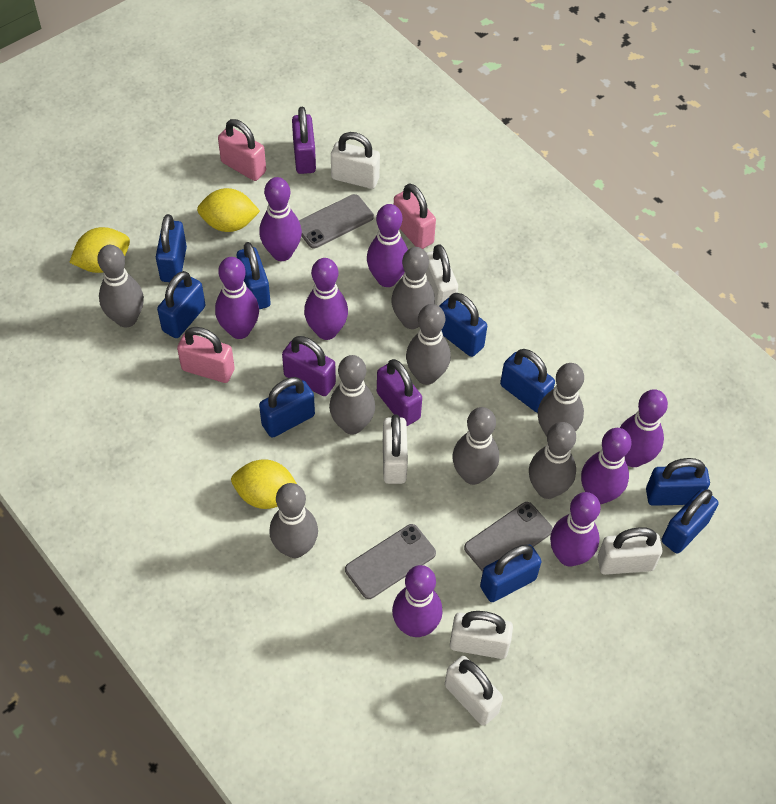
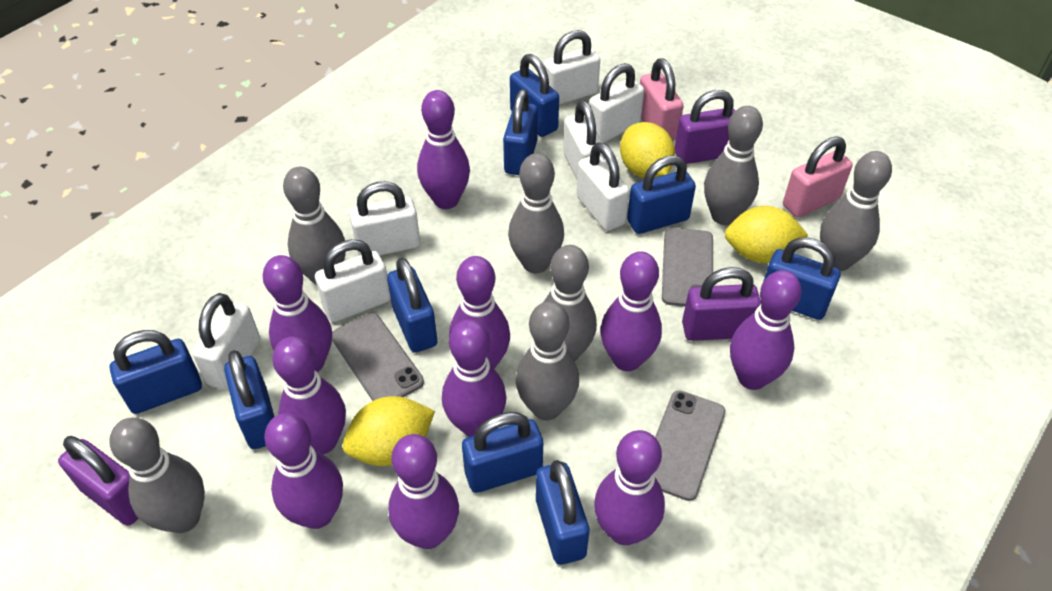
grey bowling pin: [97,245,144,327] [269,483,318,558] [329,355,375,435] [391,247,435,329] [406,304,451,385] [452,407,499,485] [529,422,576,499] [538,363,584,436] = 8 -> [109,418,205,533] [283,167,346,285] [508,153,564,273] [516,301,579,420] [543,245,597,361] [704,106,763,225] [820,151,892,271] = 7
pink padlock: [177,327,235,383] [218,119,266,181] [394,183,436,249] = 3 -> [640,58,684,140] [783,136,853,217] = 2
purple bowling pin: [215,257,259,339] [259,177,302,261] [304,258,348,340] [367,204,408,287] [392,565,442,637] [550,492,601,567] [581,428,631,504] [620,389,668,467] = 8 -> [262,255,332,372] [264,413,343,529] [272,337,346,454] [388,434,459,549] [417,90,470,209] [442,319,506,437] [449,256,510,369] [594,430,665,545] [600,251,662,371] [730,270,802,390] = 10
white padlock: [331,132,380,189] [383,414,408,484] [425,244,458,306] [445,656,503,726] [450,611,513,659] [597,527,663,575] = 6 -> [192,293,260,390] [315,239,391,322] [349,181,420,256] [544,30,600,105] [563,100,605,179] [576,142,630,231] [589,63,644,143] = 7

